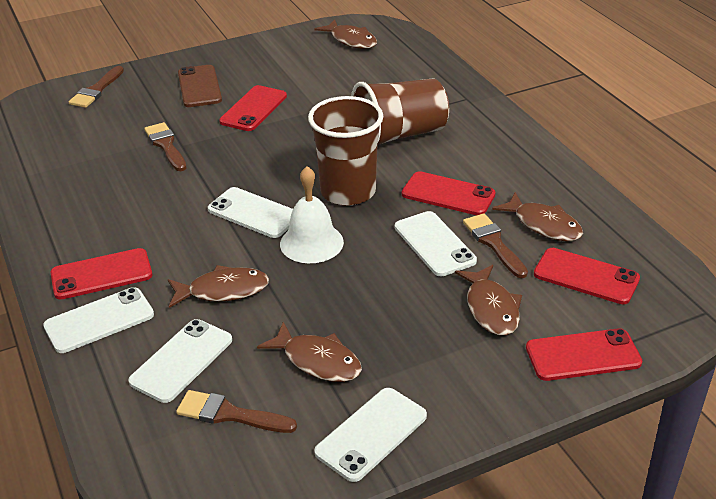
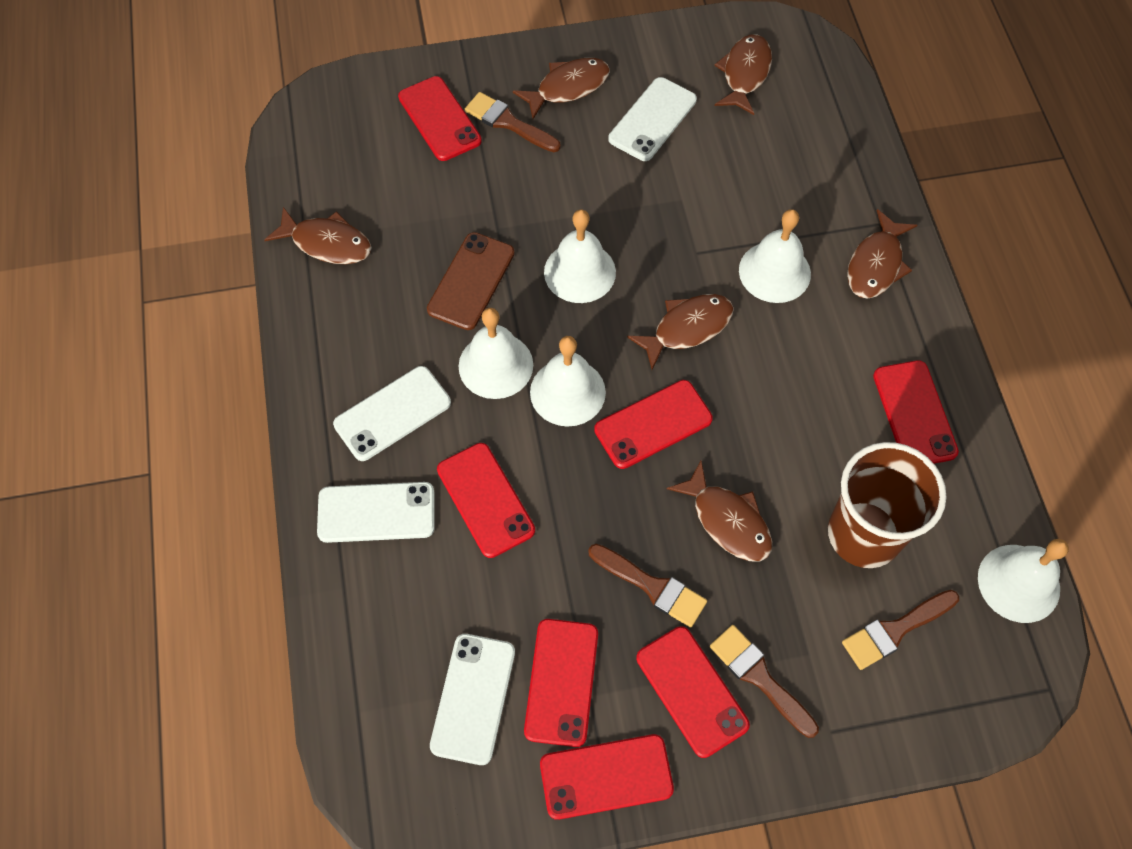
brown cup: [308,96,383,206] [351,79,449,145] = 2 -> [828,442,947,568] = 1
brown fish: [168,265,269,308] [257,322,362,382] [315,19,377,49] [455,265,522,336] [492,192,583,241] = 5 -> [264,207,371,264] [513,58,610,119] [627,294,734,370] [667,461,772,561] [714,35,772,115] [847,209,917,299] = 6
red phone: [50,248,152,300] [219,85,287,131] [402,171,495,215] [526,328,642,381] [534,248,640,304] = 5 -> [398,76,482,161] [437,443,535,558] [524,619,598,747] [540,734,674,820] [594,380,713,469] [636,626,750,758] [873,360,959,464] = 7
white bell: [280,166,344,263] = 1 -> [458,308,533,399] [530,336,606,427] [544,210,616,303] [739,209,811,303] [978,539,1069,623] = 5
white phone: [43,287,154,353] [128,319,232,403] [208,187,293,238] [314,388,427,482] [395,211,477,276] = 5 -> [317,482,435,543] [333,366,451,461] [430,634,515,765] [609,77,697,161] = 4

